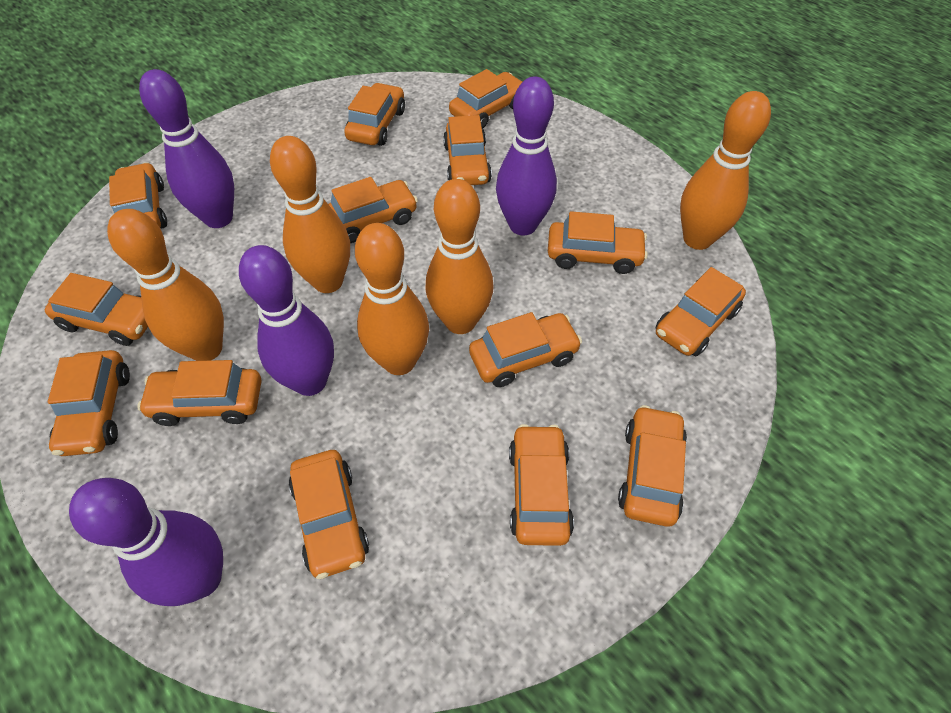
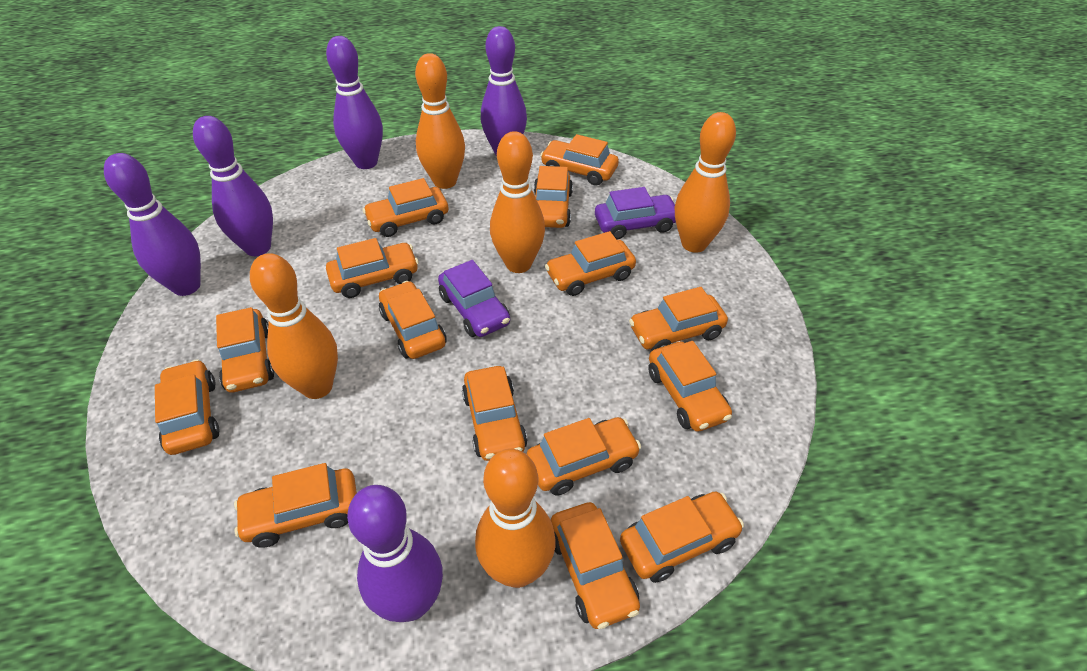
orange car: [45,273,148,346] [47,350,130,456] [109,162,167,228] [137,360,261,426] [289,450,369,579] [328,177,418,243] [344,83,405,146] [443,115,492,185] [449,69,523,129] [469,312,582,387] [509,424,574,546] [548,211,648,274] [618,405,687,527] [655,267,746,357] = 14 -> [155,359,219,455] [216,307,274,393] [234,463,357,548] [326,238,419,298] [363,178,448,237] [379,281,447,359] [462,366,528,461] [526,417,641,496] [534,166,573,228] [540,134,619,186] [545,231,636,296] [551,502,640,629] [620,491,744,583] [629,287,728,351] [648,341,732,432] = 15
purple bowling pin: [69,478,223,606] [139,69,234,228] [239,245,334,396] [496,77,557,236] = 4 -> [104,153,201,296] [193,116,273,256] [326,36,383,169] [347,485,443,622] [481,26,527,156] = 5
purple car: none = 0 -> [438,260,510,337] [595,187,676,240] = 2

